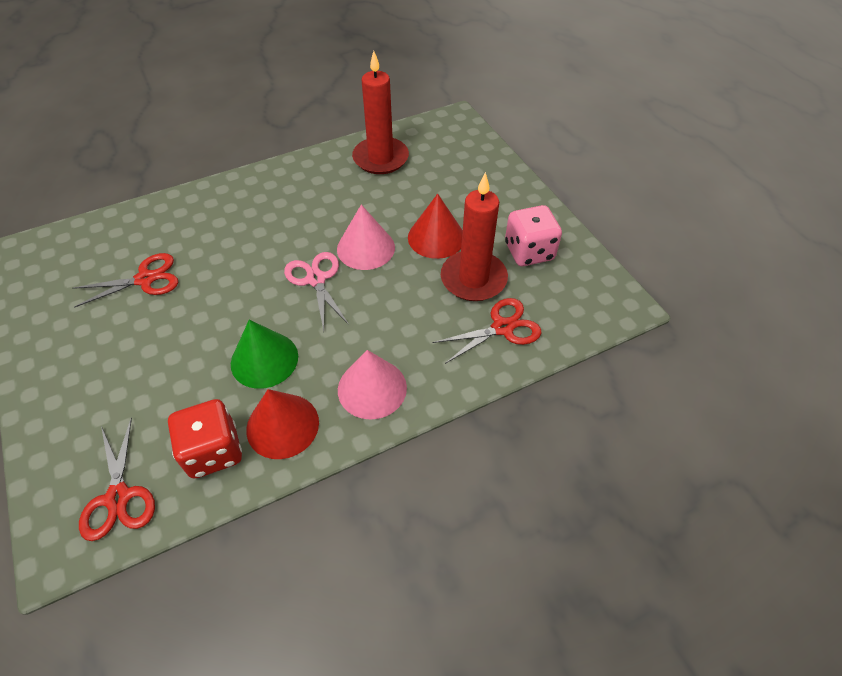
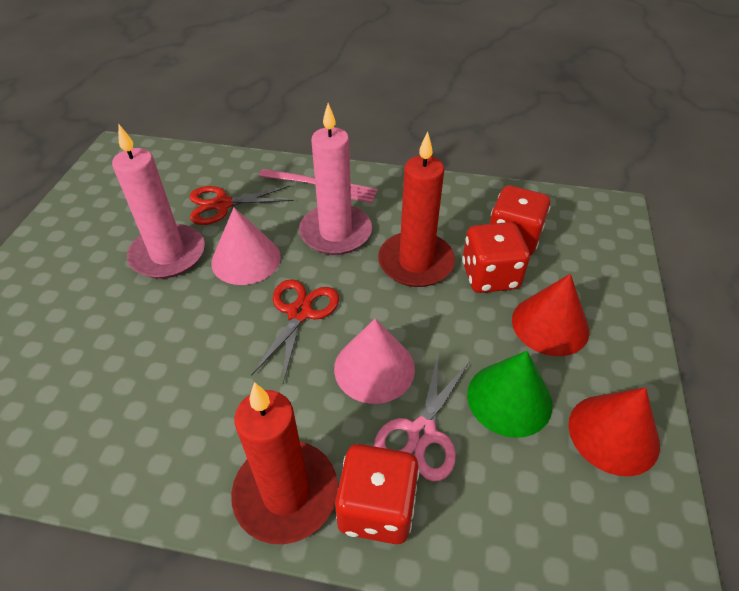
pink candle: none = 0 -> [112,125,205,279] [299,103,372,255] = 2
pink dice: [505,205,562,266] = 1 -> none = 0
pink fork: none = 0 -> [259,169,378,203] = 1
red dice: [168,399,242,479] = 1 -> [335,444,419,544] [462,222,530,293] [490,186,551,256] = 3
red scissors: [72,253,178,308] [79,417,155,541] [432,298,541,364] = 3 -> [190,186,294,225] [251,279,339,383] = 2

